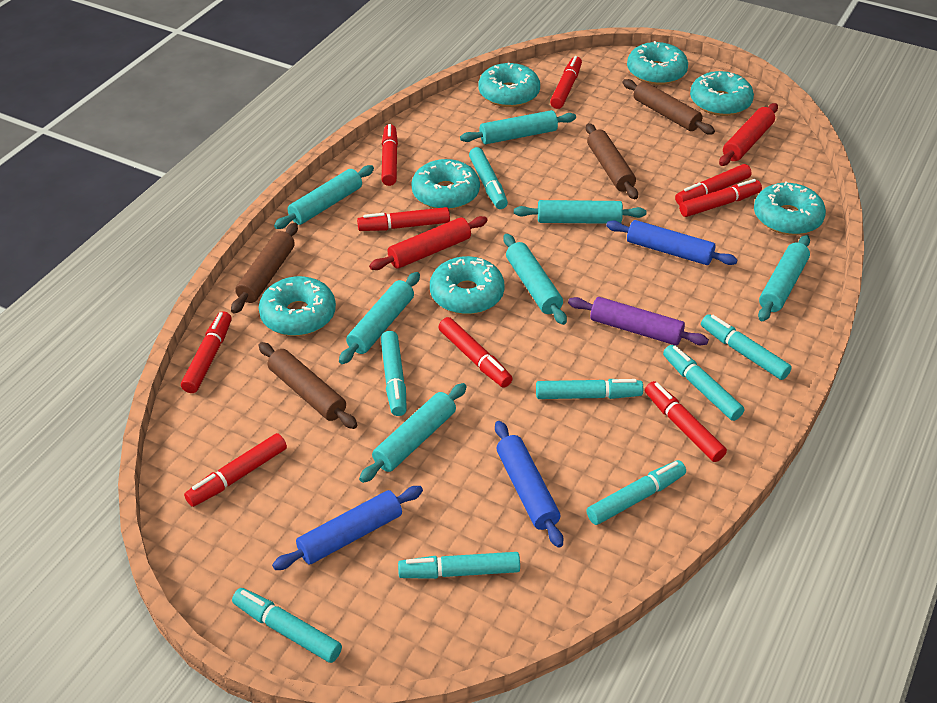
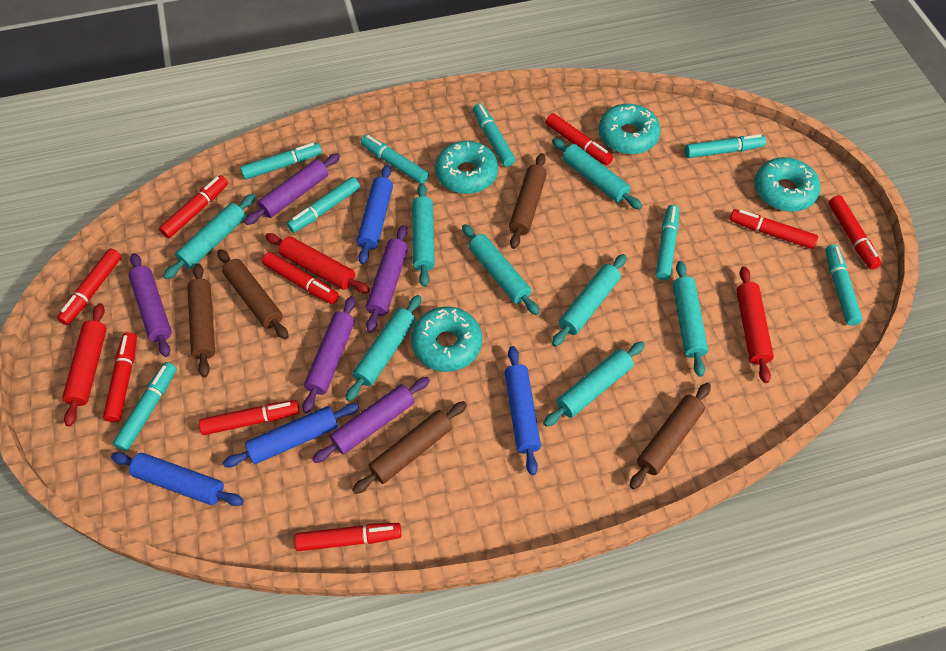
blue rolling pin: [272,486,423,570] [495,421,563,548] [606,220,738,265] = 3 -> [111,452,244,506] [223,403,359,467] [357,165,393,264] [504,346,541,475] = 4
brown rolling pin: [231,223,298,314] [258,342,357,429] [586,123,638,199] [622,79,715,134] = 4 -> [187,263,215,377] [218,249,289,339] [352,401,467,494] [509,153,547,249] [630,383,711,489] = 5
purple rolling pin: [568,297,709,346] = 1 -> [129,253,172,357] [244,153,340,225] [302,296,356,413] [312,377,430,463] [366,225,408,332] = 5
red rolling pin: [369,216,488,270] [719,103,778,166] = 2 -> [62,303,107,426] [265,233,370,293] [736,266,774,383] = 3
turquoise donut: [259,276,336,336] [411,159,480,210] [430,256,505,315] [479,62,540,107] [627,41,688,85] [690,71,754,116] [754,181,826,235] = 7 -> [411,307,482,372] [435,141,498,194] [598,104,661,154] [754,157,821,212] = 4
turquoise rolling pin: [274,165,374,229] [339,272,420,364] [359,383,467,483] [460,110,576,144] [503,234,567,325] [514,200,646,224] [758,235,810,321] = 7 -> [164,194,256,279] [346,295,421,401] [412,183,435,287] [462,224,540,315] [543,342,645,427] [552,138,642,209] [552,254,626,347] [673,261,708,377] = 8

